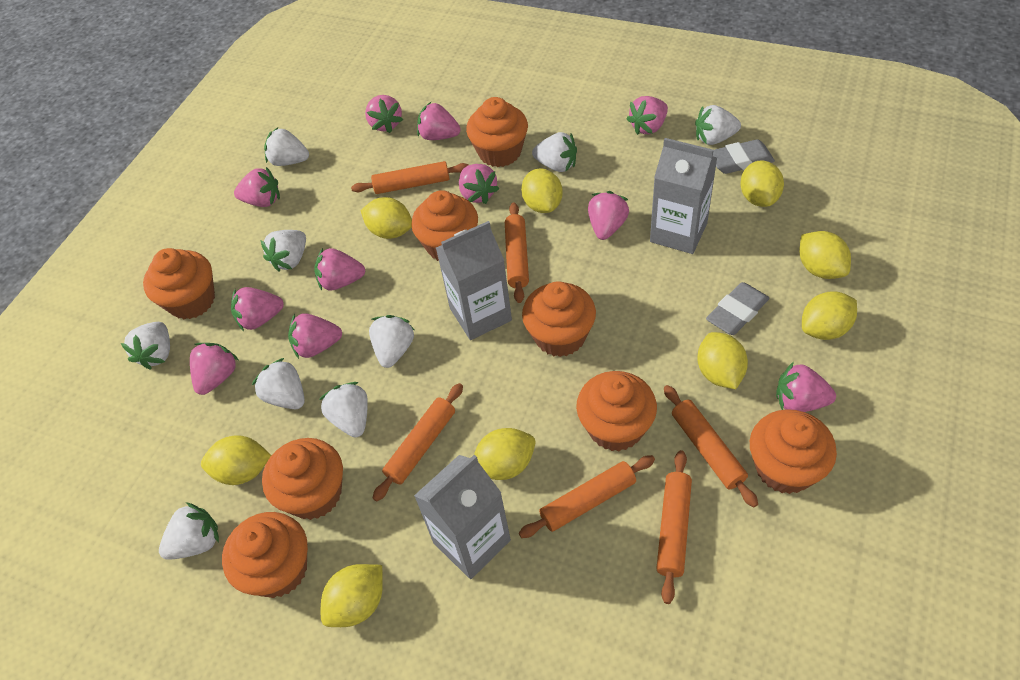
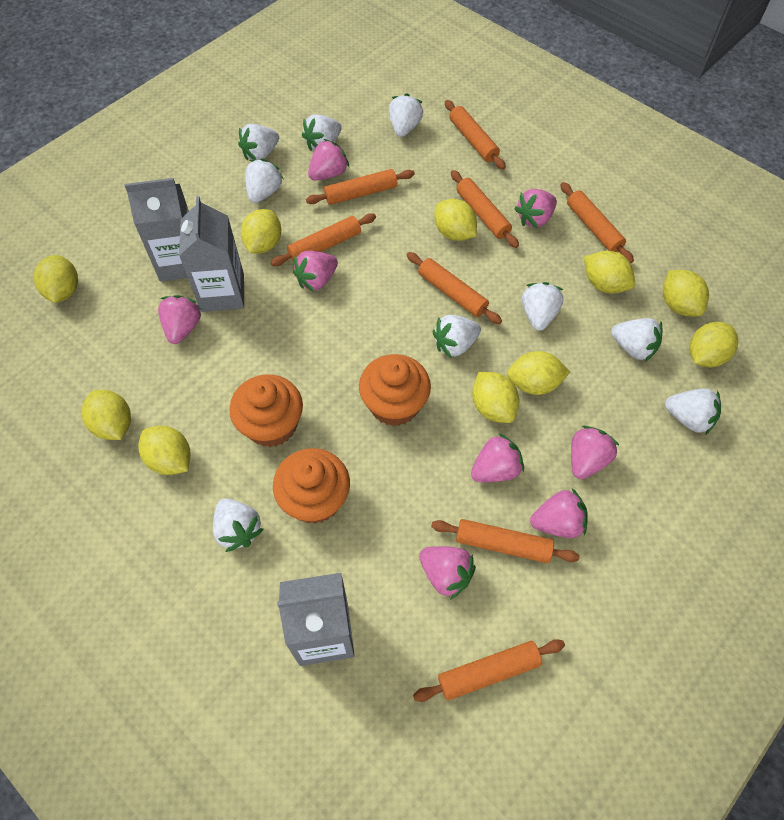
grey eraser: [706,282,769,335] [713,139,775,174] = 2 -> none = 0
orange cupcake: [143,248,215,319] [222,512,308,598] [262,438,343,520] [411,190,478,261] [466,97,528,167] [522,281,596,357] [576,371,657,451] [750,409,837,494] = 8 -> [229,374,303,447] [273,448,350,524] [359,354,431,426] = 3
orange rolling pin: [351,161,469,194] [373,383,463,502] [505,202,529,303] [519,455,655,538] [656,450,692,604] [664,385,758,507] = 6 -> [271,213,376,266] [306,169,415,205] [407,252,502,324] [413,639,565,702] [431,519,580,563] [445,100,506,170] [451,170,519,248] [560,182,634,263] = 8
pink strawberry: [190,343,239,395] [231,287,284,331] [234,167,280,207] [288,313,342,359] [314,248,365,290] [365,95,403,133] [417,102,461,140] [459,164,499,204] [588,191,629,240] [627,96,668,135] [776,362,836,412] = 11 -> [158,295,202,344] [293,251,338,292] [308,139,349,181] [419,546,476,600] [471,433,524,482] [514,189,557,228] [530,488,588,538] [571,426,620,479] = 8
yellow lemon: [201,435,272,485] [321,564,383,627] [360,197,412,239] [474,428,536,480] [521,168,563,213] [697,332,748,389] [740,161,784,207] [799,231,851,279] [802,291,857,340] = 9 -> [34,255,78,303] [81,390,131,440] [138,426,190,475] [241,209,281,253] [434,199,477,241] [472,372,519,423] [507,351,570,395] [584,251,635,294] [663,270,709,316] [689,322,738,367] = 10

